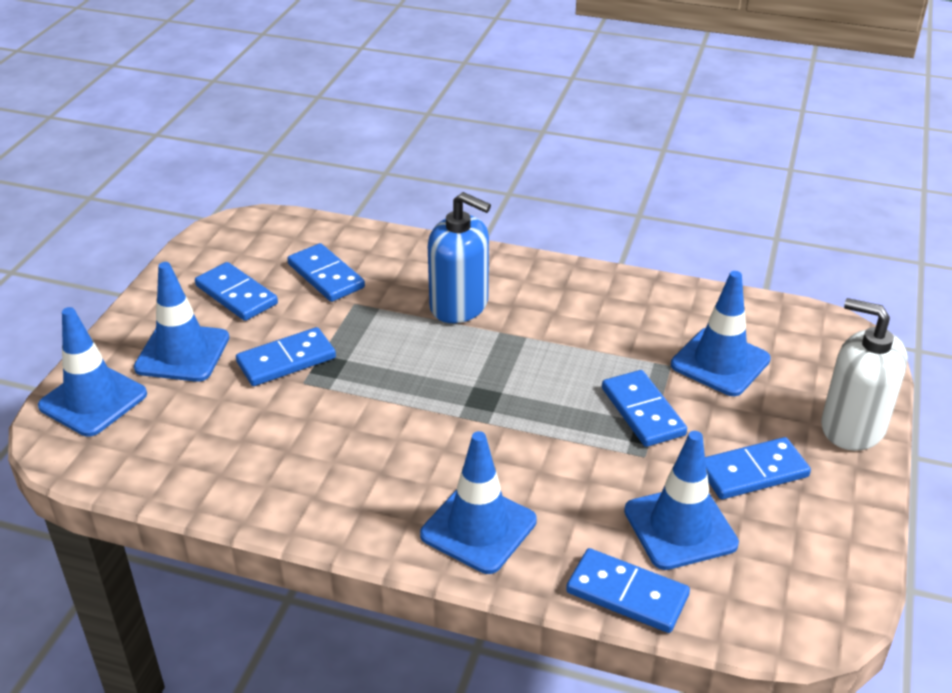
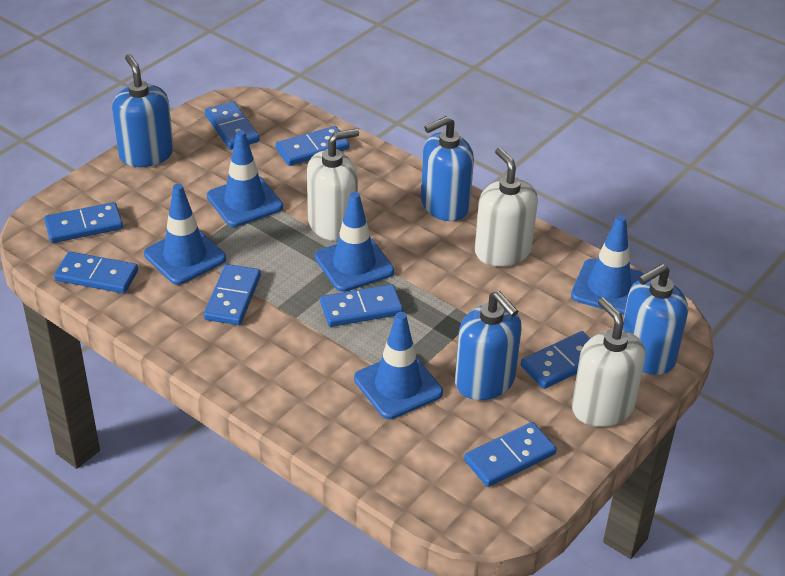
blue domino: [195,262,278,321] [236,327,336,386] [287,243,365,302] [566,548,690,633] [602,370,687,447] [705,437,811,499] = 6 -> [44,202,123,243] [54,252,138,293] [204,264,261,325] [205,102,260,150] [275,126,349,166] [320,284,403,327] [464,422,557,487] [521,331,591,389] = 8
blue soap dispenser: [428,192,491,323] = 1 -> [112,54,174,167] [421,116,474,221] [455,291,522,400] [622,264,688,375] = 4
white soap dispenser: [821,298,908,451] = 1 -> [307,128,359,241] [475,147,538,267] [572,298,646,427] = 3

